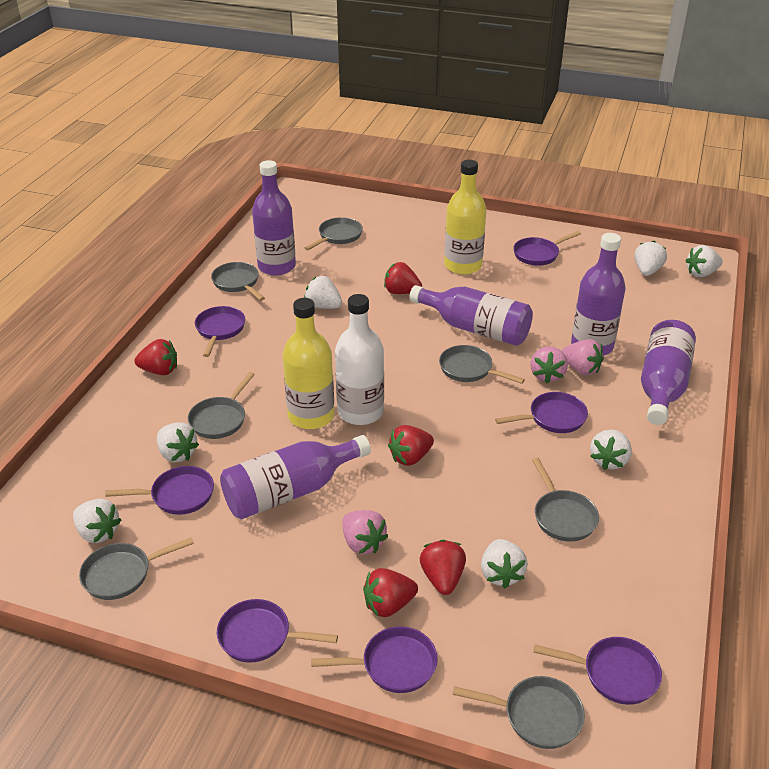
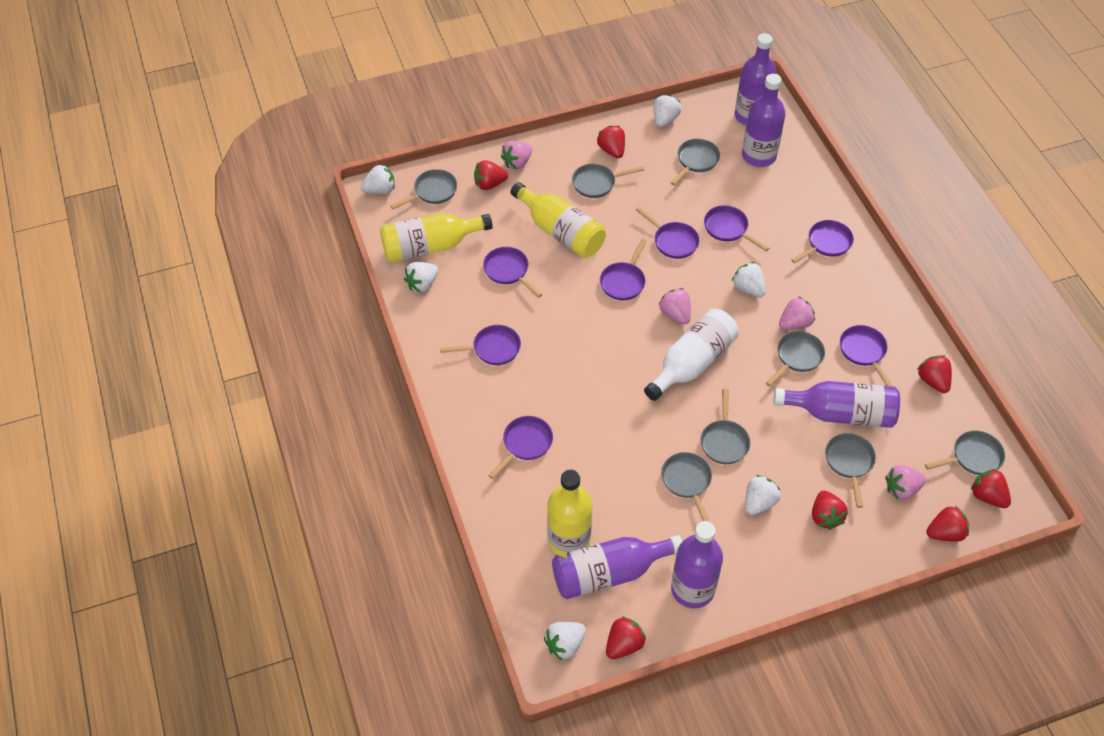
grey pan: [79,537,194,600] [188,372,255,439] [211,262,265,301] [305,217,363,250] [439,345,525,384] [453,676,585,749] [532,458,599,542] = 7 -> [390,169,457,209] [572,163,644,198] [661,452,712,522] [671,139,720,185] [700,389,750,464] [766,331,825,386] [825,433,876,508] [925,430,1005,475] = 8
pink strawberry: [342,510,388,554] [530,347,568,383] [562,339,604,375] = 3 -> [501,141,532,170] [659,288,691,325] [779,296,815,330] [885,465,926,500] = 4
purple pan: [105,466,214,515] [195,306,245,357] [217,599,338,663] [311,626,438,693] [495,392,588,433] [513,231,581,266] [534,637,662,705] = 7 -> [440,325,521,365] [483,247,543,298] [488,416,553,479] [600,239,647,300] [636,207,699,259] [704,205,769,251] [791,220,854,263] [840,325,893,387] = 8
red strawberry: [134,339,177,375] [363,568,418,617] [384,262,422,294] [388,425,434,466] [420,540,466,595] = 5 -> [474,160,508,190] [597,126,625,158] [606,616,646,659] [812,491,848,530] [917,355,952,393] [926,506,969,542] [971,469,1011,508] = 7
white strawberry: [73,499,121,543] [157,422,199,462] [304,276,342,309] [481,539,528,588] [590,430,632,470] [634,241,667,276] [686,245,723,277] = 7 -> [360,164,395,194] [404,262,438,293] [544,622,586,661] [654,95,681,127] [732,262,766,297] [745,475,781,515] = 6
yellow bottle: [283,298,334,429] [444,160,487,275] = 2 -> [380,213,493,262] [510,182,606,258] [547,469,592,555] = 3

